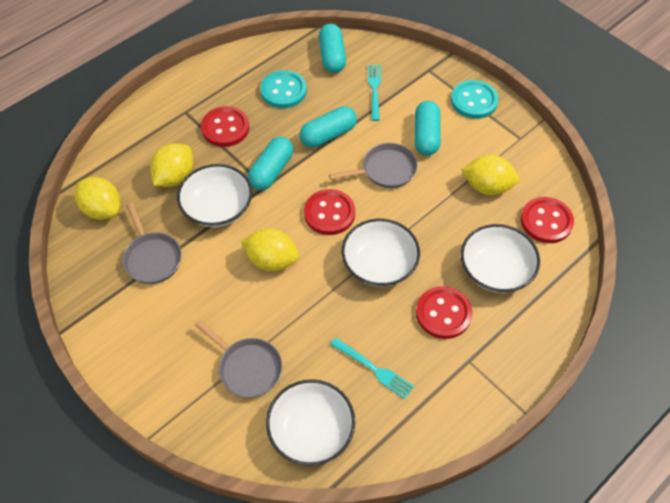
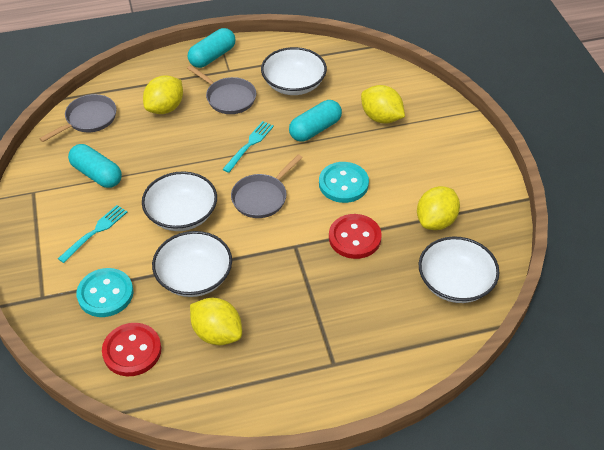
red button: [201,106,249,147] [304,189,355,235] [416,286,472,339] [521,197,574,243] = 4 -> [102,323,161,376] [329,214,382,259] = 2
turquoise capsule: [248,137,293,190] [299,106,357,148] [319,24,346,73] [415,101,441,156] = 4 -> [68,144,122,188] [188,28,235,68] [289,100,342,142] = 3

